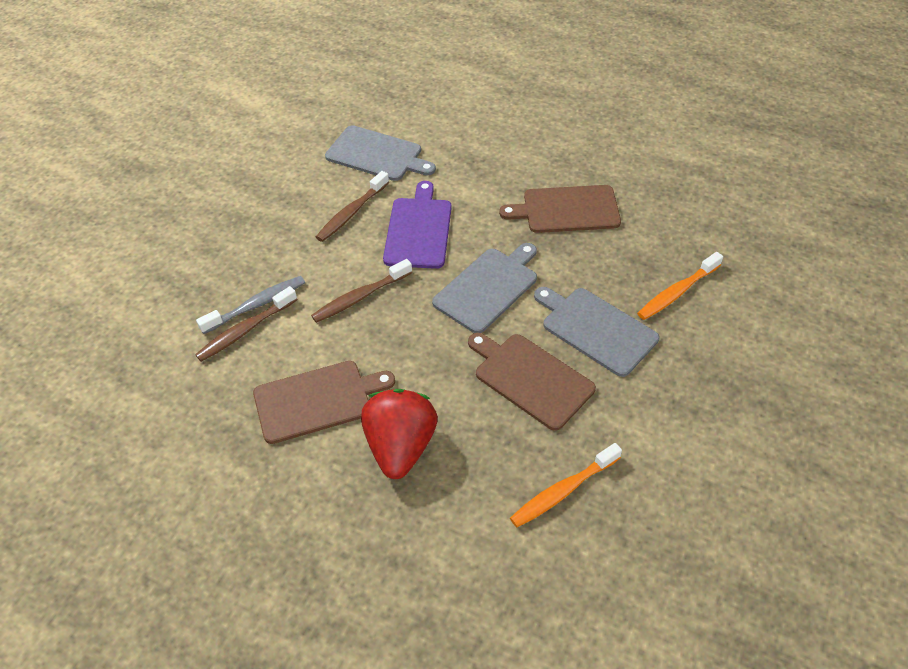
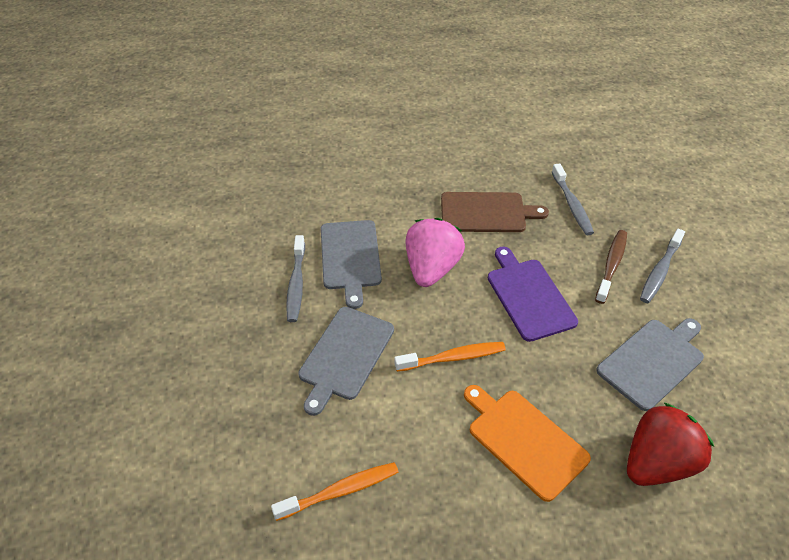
brown cutting board: [253,361,395,444] [468,333,596,431] [499,185,621,233] = 3 -> [441,192,549,232] = 1
brown toothbrush: [195,286,297,362] [311,259,412,323] [316,171,389,242] = 3 -> [595,230,627,304] = 1
grey toothbrush: [196,276,305,334] = 1 -> [286,235,305,322] [552,163,594,235] [640,229,685,303] = 3
orange cutting board: none = 0 -> [464,385,591,502] = 1
pink strawberry: none = 0 -> [406,218,465,287] = 1

